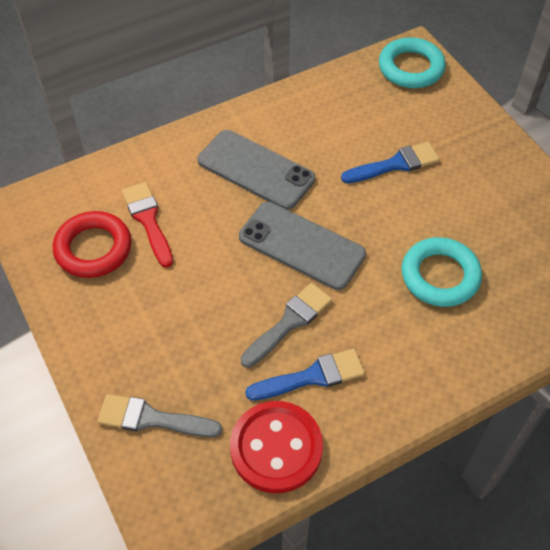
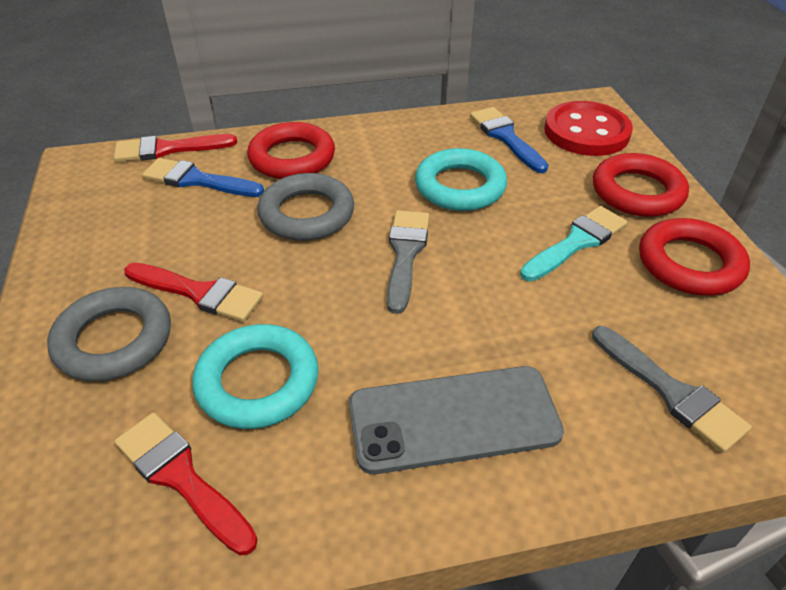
grey phone: [197,130,315,210] [239,202,366,290] = 2 -> [349,366,564,474] = 1
grey ring: none = 0 -> [47,287,171,381] [257,173,354,241] = 2
red brush: [122,182,173,268] = 1 -> [114,134,237,162] [114,412,258,556] [124,263,263,322] = 3
red ring: [53,211,131,278] = 1 -> [247,122,335,179] [593,153,689,217] [639,218,750,295] = 3
turquoise brush: none = 0 -> [520,206,627,281] = 1

